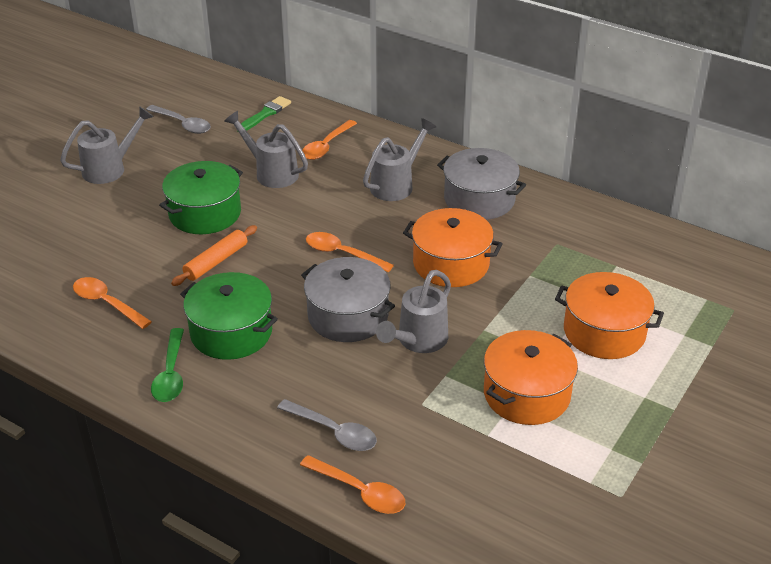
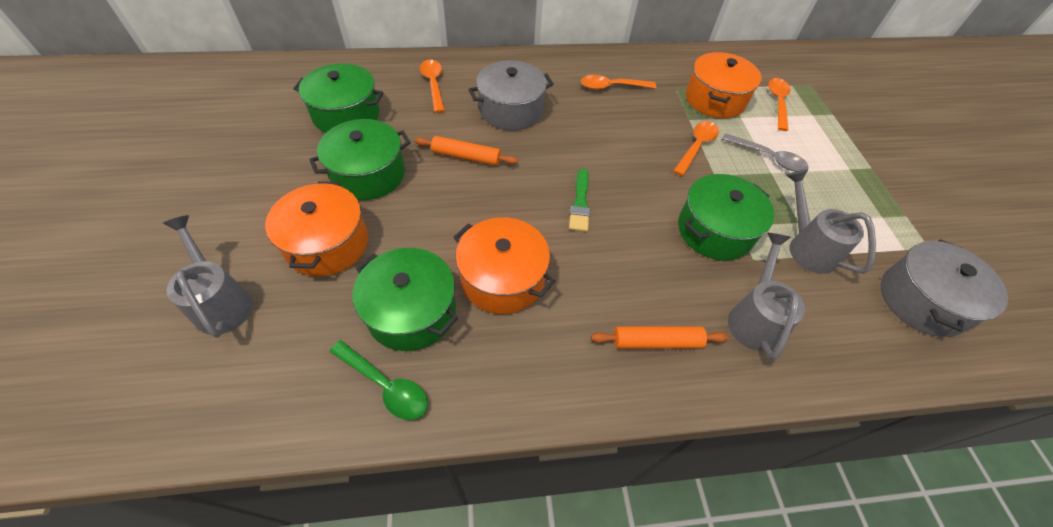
green pot: [159,161,243,234] [180,272,278,360] = 2 -> [293,63,384,133] [309,119,411,200] [353,248,458,351] [678,174,774,261] = 4
grey spoon: [146,105,211,134] [277,399,377,451] = 2 -> [722,133,808,171] = 1
grey watering can: [60,106,154,184] [224,111,308,188] [363,118,436,201] [376,270,451,353] = 4 -> [162,215,253,338] [728,233,805,360] [786,169,876,274] = 3
orange rolling pin: [171,225,257,286] = 1 -> [415,136,518,166] [591,326,728,349] = 2

